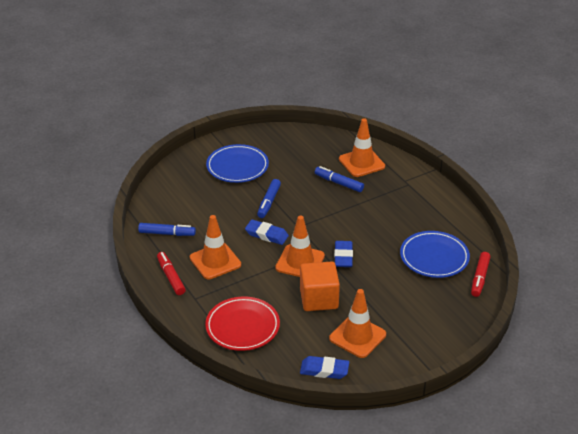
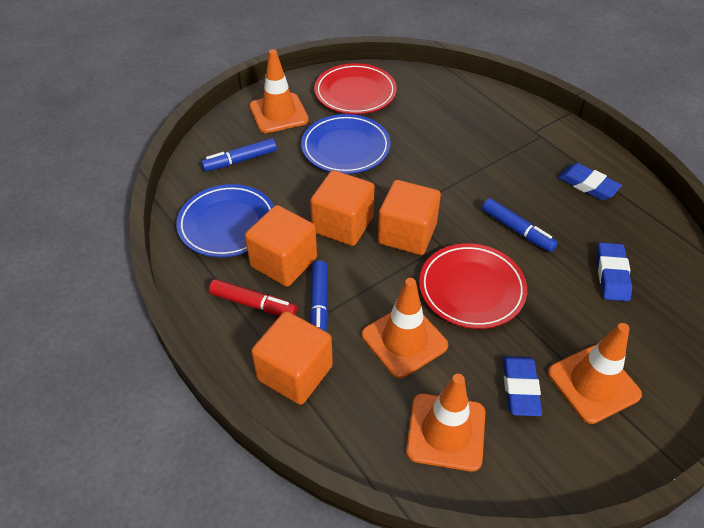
orange cube: [300,261,340,311] = 1 -> [245,205,317,287] [251,311,333,405] [310,170,375,246] [378,180,441,255] = 4
red marker: [157,252,186,295] [471,252,491,297] = 2 -> [209,279,297,315] = 1
red plate: [205,297,280,351] = 1 -> [314,63,397,114] [419,243,527,329] = 2

